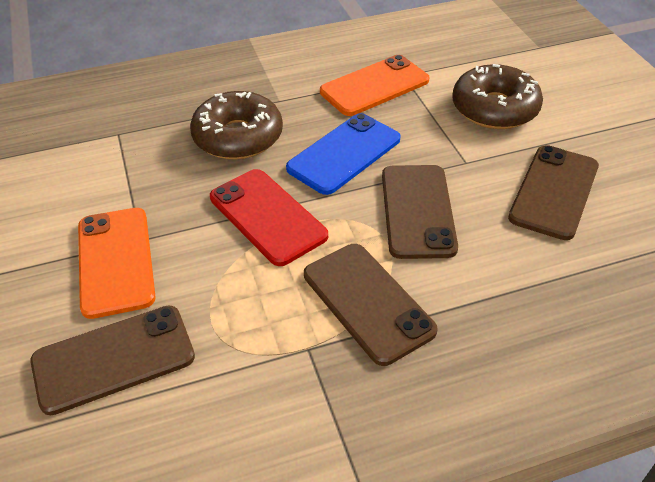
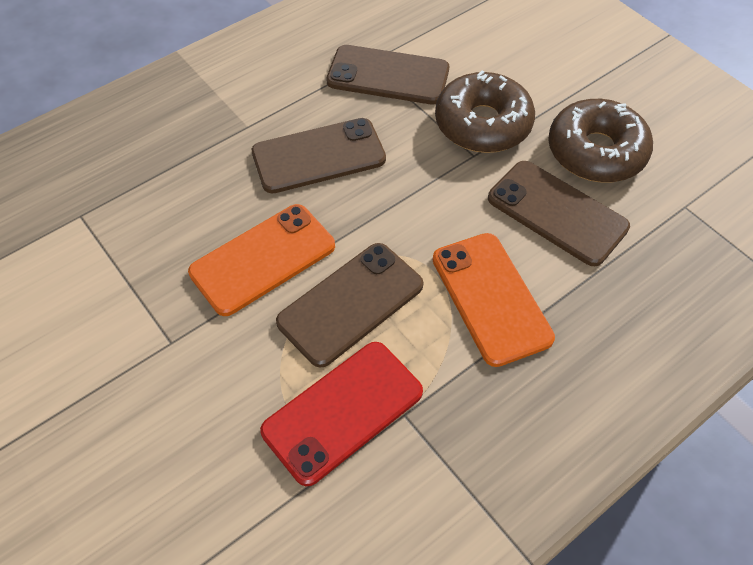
blue phone: [286,113,401,195] = 1 -> none = 0

